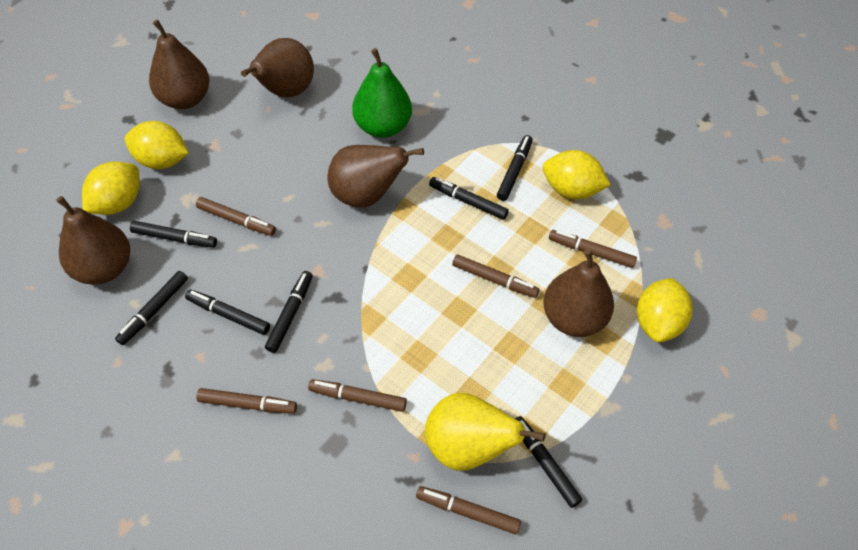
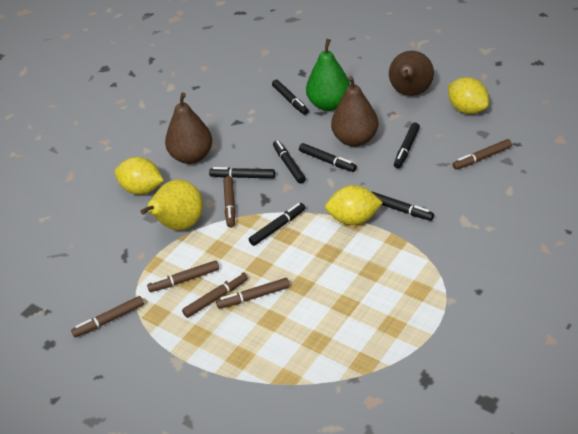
brown pear: [56,196,130,285] [149,20,210,109] [241,38,314,97] [327,145,424,208] [543,249,614,337] = 5 -> [165,92,212,164] [331,76,378,147] [389,51,434,96] = 3
yellow lemon: [82,161,140,215] [125,121,189,169] [543,150,611,199] [637,278,693,342] = 4 -> [115,157,164,195] [325,185,383,225] [448,77,489,114] = 3

